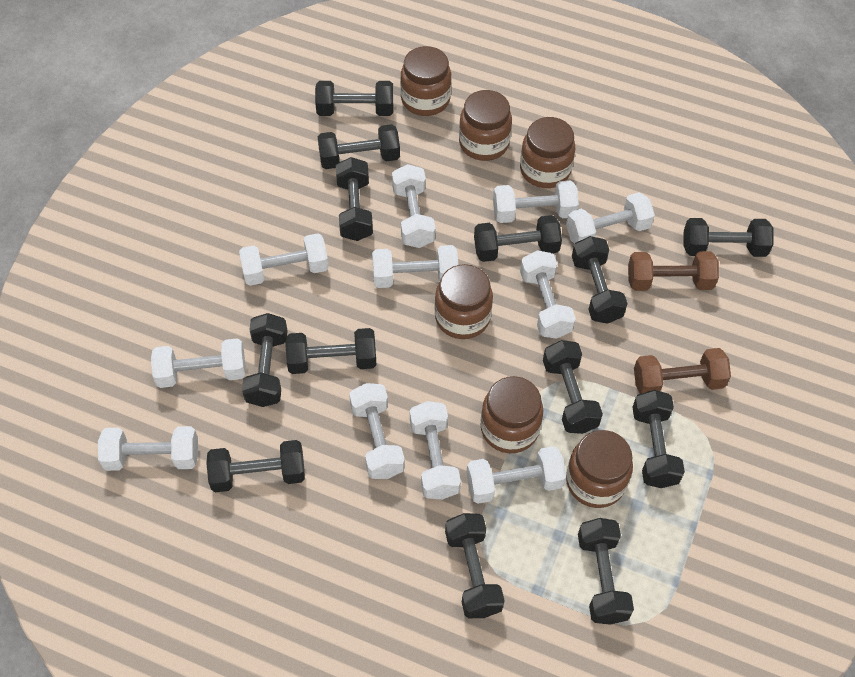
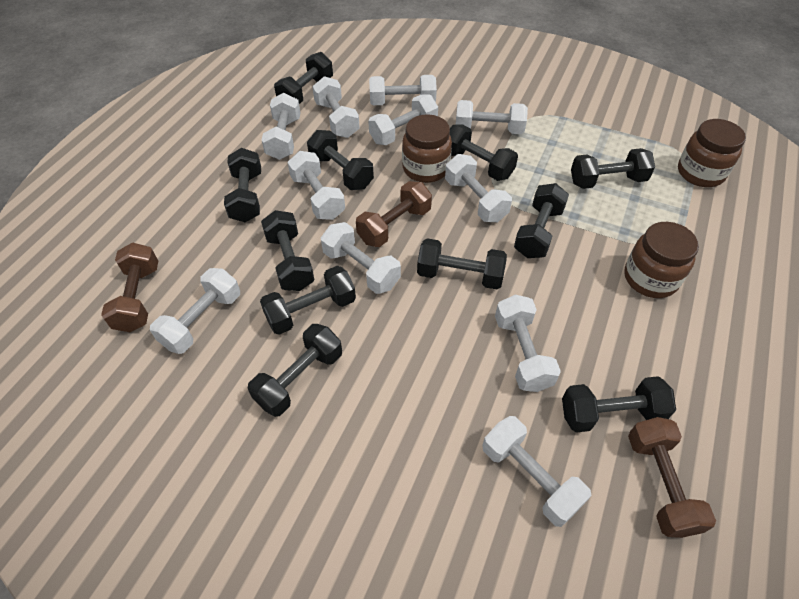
black dumbbell: [206,440,305,492] [242,313,288,407] [286,328,376,374] [315,81,393,116] [318,124,400,169] [336,157,373,241] [445,513,505,618] [474,215,562,262] [543,340,603,434] [572,236,628,324] [578,518,634,625] [632,390,685,488] [684,218,774,257] = 13 -> [224,148,261,222] [248,324,342,417] [260,266,356,335] [261,210,314,291] [274,52,333,104] [307,130,374,190] [417,238,507,289] [450,124,518,181] [514,183,569,258] [562,376,676,433] [571,148,655,189] = 11
brown dumbbell: [628,251,719,291] [634,348,731,394] = 2 -> [101,243,158,332] [356,181,432,247] [628,417,716,538] = 3
brown jar: [400,46,452,116] [434,264,493,339] [459,90,512,161] [481,376,543,453] [520,117,575,188] [566,430,633,508] = 6 -> [402,114,452,183] [624,222,699,298] [678,119,746,187] = 3

